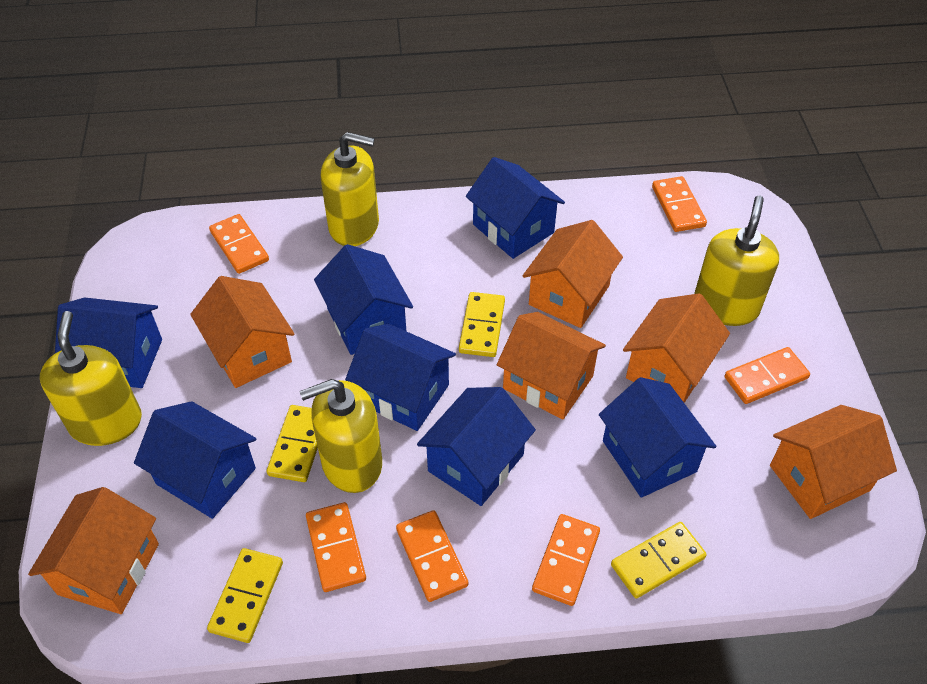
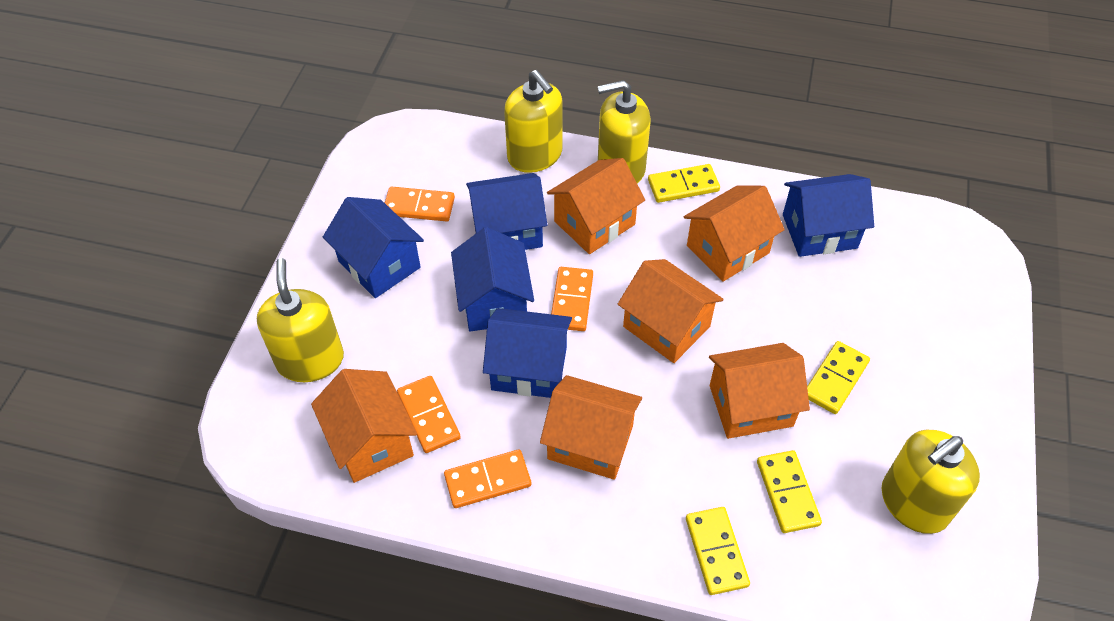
blue house: [55,298,162,388] [134,401,256,519] [314,244,413,355] [345,324,456,431] [417,387,536,506] [466,157,565,259] [599,377,717,498] = 7 -> [323,197,424,298] [451,227,534,331] [466,173,547,250] [483,308,572,398] [783,174,874,257] = 5
orange domino: [209,214,269,274] [306,502,366,592] [396,510,468,602] [532,514,600,606] [652,176,707,232] [725,347,810,404] = 6 -> [385,186,455,222] [397,376,461,453] [444,449,531,508] [551,267,593,331] = 4

